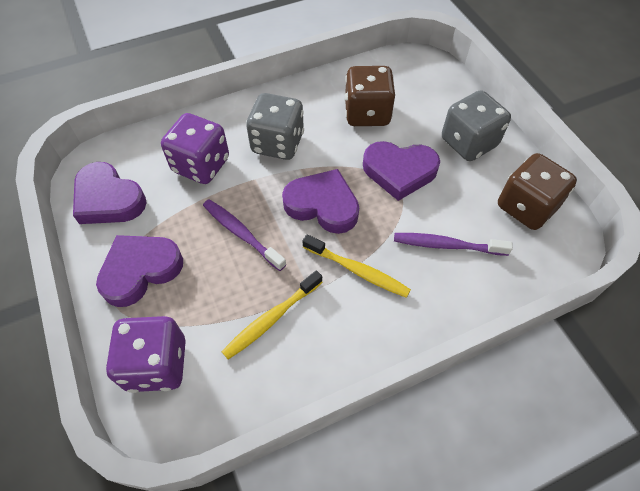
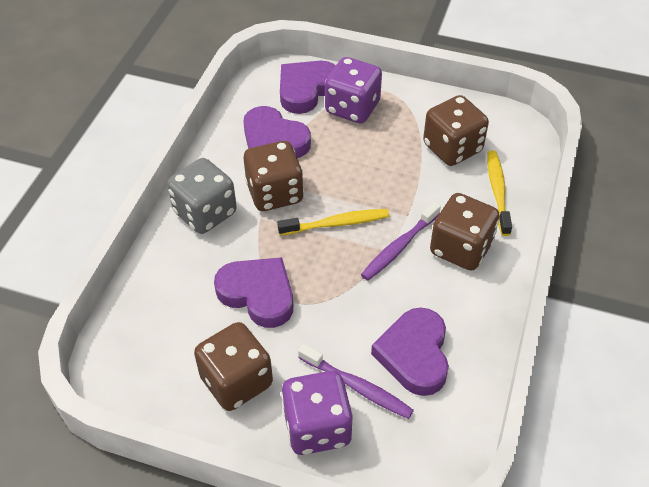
brown dice: [344,66,395,126] [498,153,577,230] = 2 -> [194,322,273,411] [244,141,304,211] [423,95,489,166] [430,193,500,271] = 4
grey dice: [246,93,304,160] [442,91,511,161] = 2 -> [167,158,237,234] = 1

